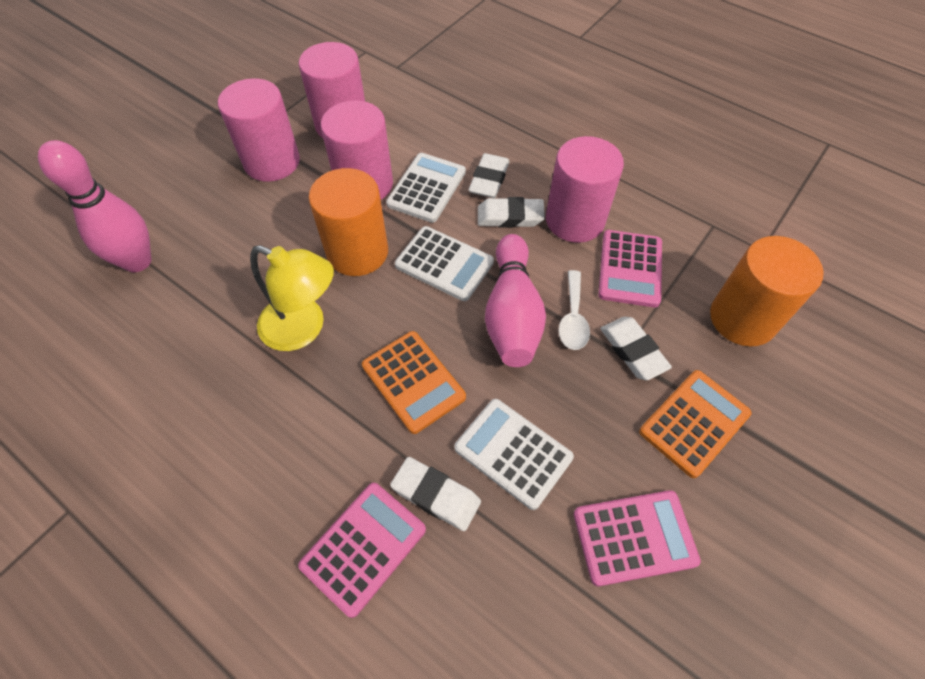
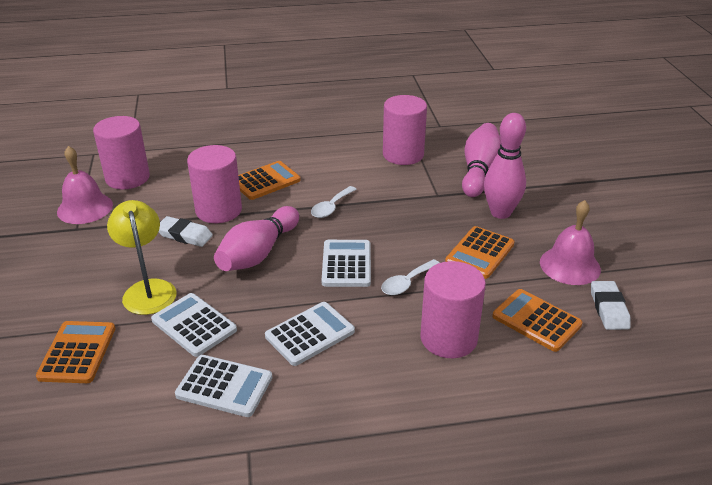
orange calculator: [362,331,466,434] [639,370,751,478] = 2 -> [36,321,115,383] [238,161,301,200] [445,226,515,279] [492,289,583,352] = 4
orange cylinder: [309,168,388,276] [710,236,824,346] = 2 -> none = 0
pink bell: none = 0 -> [57,146,113,224] [540,200,601,285] = 2
pink bowling pin: [38,140,151,272] [485,234,546,367] = 2 -> [214,206,299,271] [462,123,501,197] [484,113,526,219] = 3
pink calculator: [298,483,426,618] [574,490,701,586] [598,230,662,307] = 3 -> none = 0
white calculator: [386,153,466,223] [395,226,494,301] [454,399,574,510] = 3 -> [151,293,237,357] [175,355,272,417] [265,302,355,366] [321,240,371,287] = 4
white eraser: [390,457,481,531] [468,153,510,198] [478,197,545,228] [600,317,672,380] = 4 -> [158,216,213,247] [591,281,631,330] = 2
white spoon: [558,270,590,350] = 1 -> [311,186,357,218] [381,259,440,295] = 2

